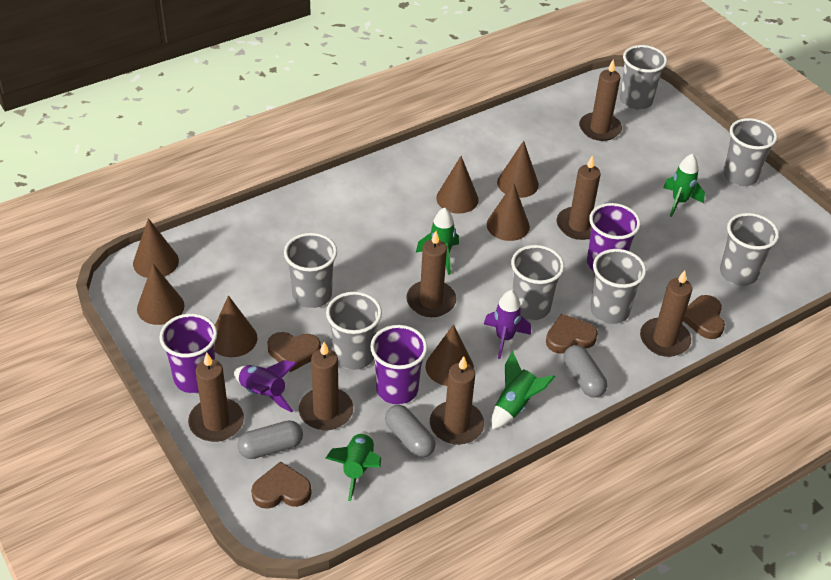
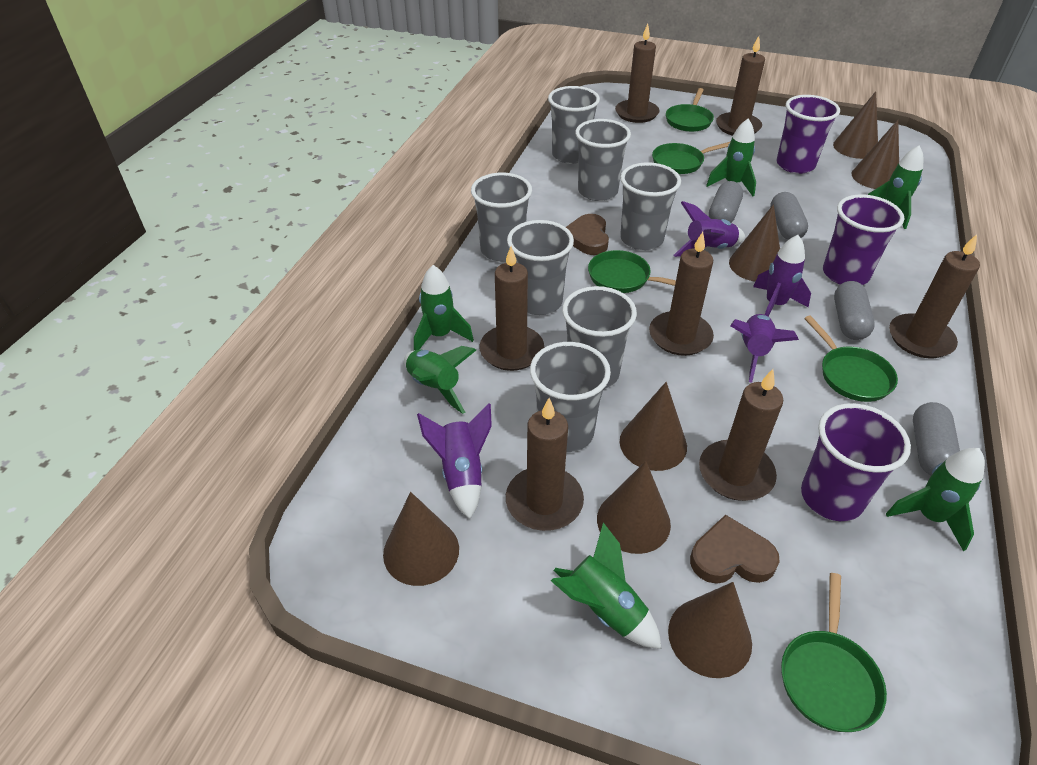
brown heart: [251,461,312,509] [267,332,321,372] [546,314,598,354] [683,295,725,339] = 4 -> [566,214,609,255] [690,515,780,584] = 2
green pan: none = 0 -> [588,250,676,293] [652,142,730,174] [666,88,714,132] [781,573,887,732] [804,315,898,402] = 5
green rocket: [325,431,381,501] [416,208,459,275] [492,351,555,429] [663,154,705,217] = 4 -> [404,346,476,414] [414,265,474,350] [551,523,662,649] [706,119,756,196] [868,145,923,229] [886,448,985,551] = 6
grey capsule: [237,420,303,459] [385,405,436,458] [563,345,607,397] = 3 -> [709,181,743,223] [770,192,808,240] [834,281,875,340] [913,402,960,476] = 4
purple rocket: [234,360,297,413] [484,290,531,359] = 2 -> [417,404,492,519] [674,201,745,257] [731,314,799,383] [753,235,811,317] = 4

